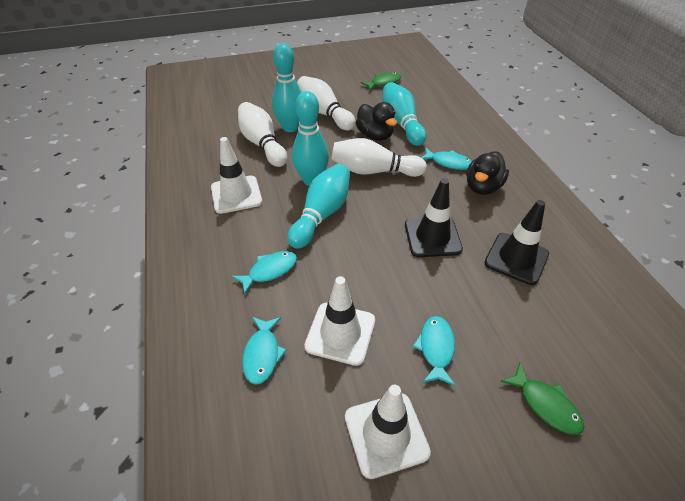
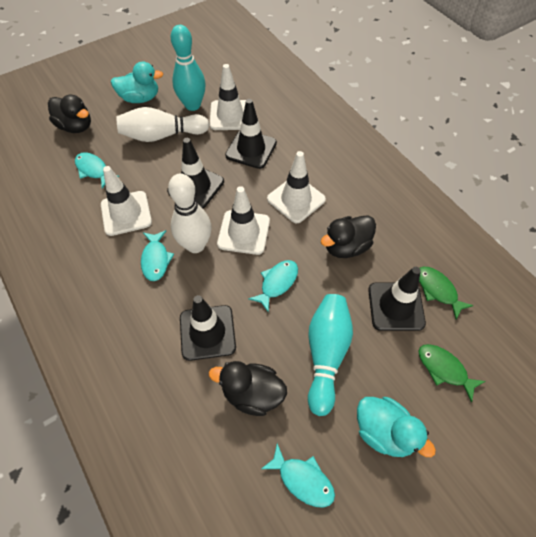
black duck: [356,102,397,141] [466,151,509,195] = 2 -> [48,94,91,133] [209,361,287,416] [321,215,376,258] = 3
black traffic cone: [405,179,463,257] [484,200,549,285] = 2 -> [167,138,224,209] [180,295,236,361] [225,99,277,169] [368,267,426,331] = 4
turquoise bowling pin: [272,43,301,132] [288,164,350,249] [292,91,329,186] [383,82,426,146] = 4 -> [170,25,206,111] [308,294,353,416] = 2
turquoise duck: none = 0 -> [111,61,163,103] [357,397,436,457] = 2
white bowling pin: [238,102,287,167] [297,76,356,130] [331,138,427,177] = 3 -> [117,107,209,142] [168,173,212,253] = 2
white traffic cone: [211,137,262,214] [304,276,375,366] [345,385,431,479] = 3 -> [101,166,152,236] [210,64,246,130] [217,186,270,255] [267,151,326,223] = 4

